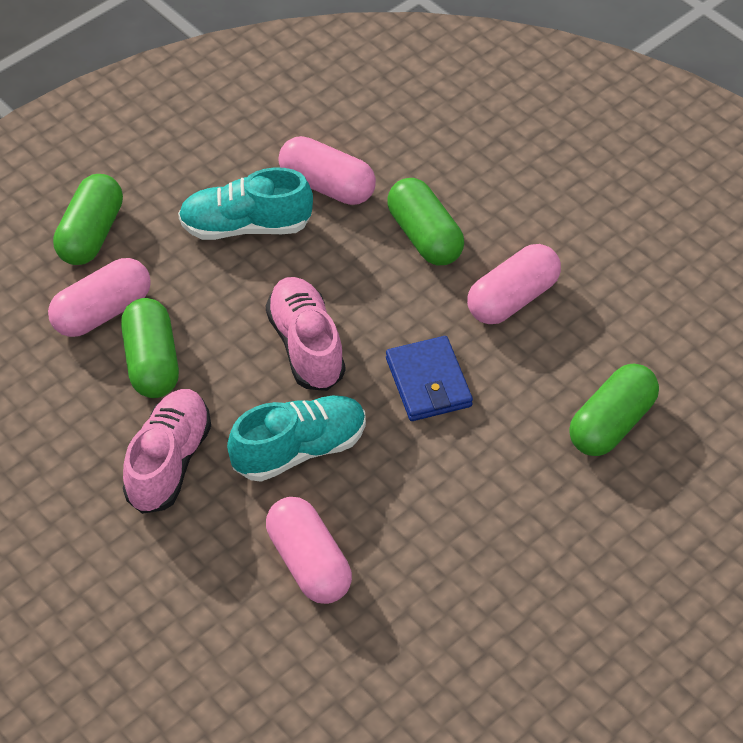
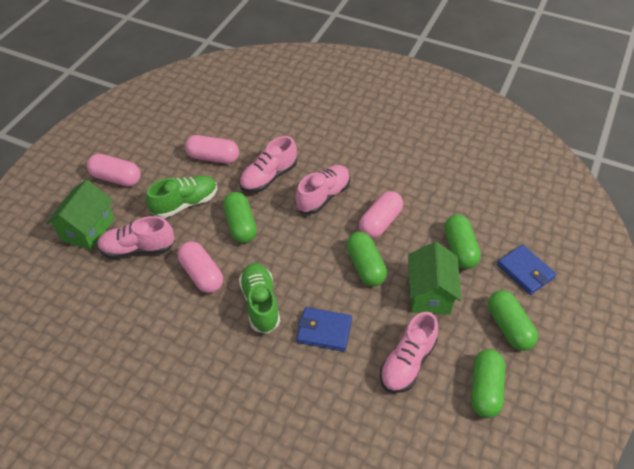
blue wallet: [386,336,473,421] = 1 -> [297,307,352,351] [497,244,556,295] = 2
green capsule: [53,174,123,265] [121,298,179,398] [387,178,464,266] [569,364,659,456] = 4 -> [223,192,257,243] [346,232,387,286] [444,215,481,269] [471,349,505,418] [488,290,538,351] = 5
green house: none = 0 -> [46,180,114,250] [408,242,461,314] = 2
green shoe: none = 0 -> [146,175,217,218] [239,263,280,333] = 2
pink shoe: [123,389,211,514] [266,277,345,391] = 2 -> [97,216,175,259] [239,136,297,193] [296,165,350,214] [380,312,438,393] = 4
turquoise shoe: [178,167,313,240] [227,396,366,482] = 2 -> none = 0

